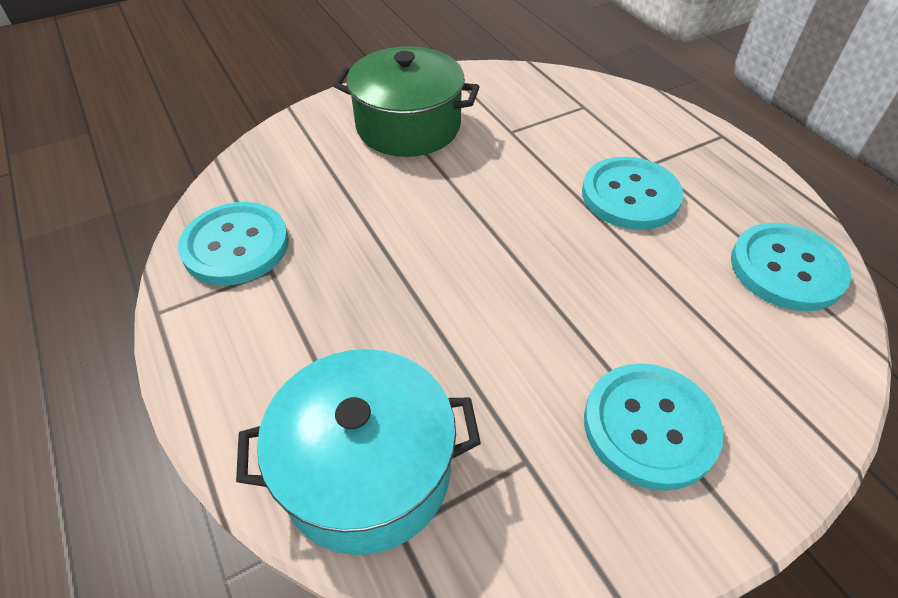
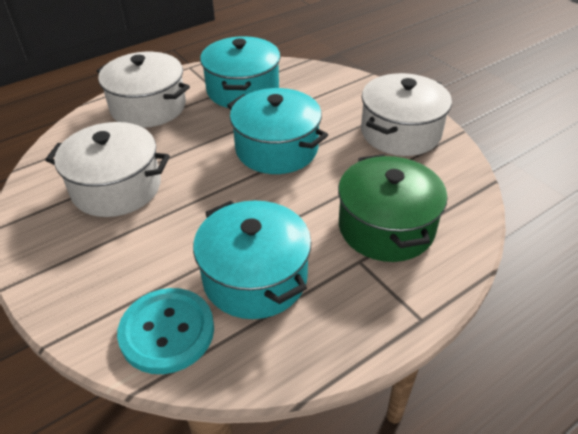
turquoise button: [178,202,289,286] [582,157,684,230] [584,363,723,491] [731,223,851,311] = 4 -> [117,288,214,374] = 1
turquoise pot: [236,349,481,555] = 1 -> [193,200,312,319] [200,36,280,108] [227,88,328,174] = 3
white pot: none = 0 -> [45,122,170,217] [97,52,190,128] [361,73,452,156] = 3

